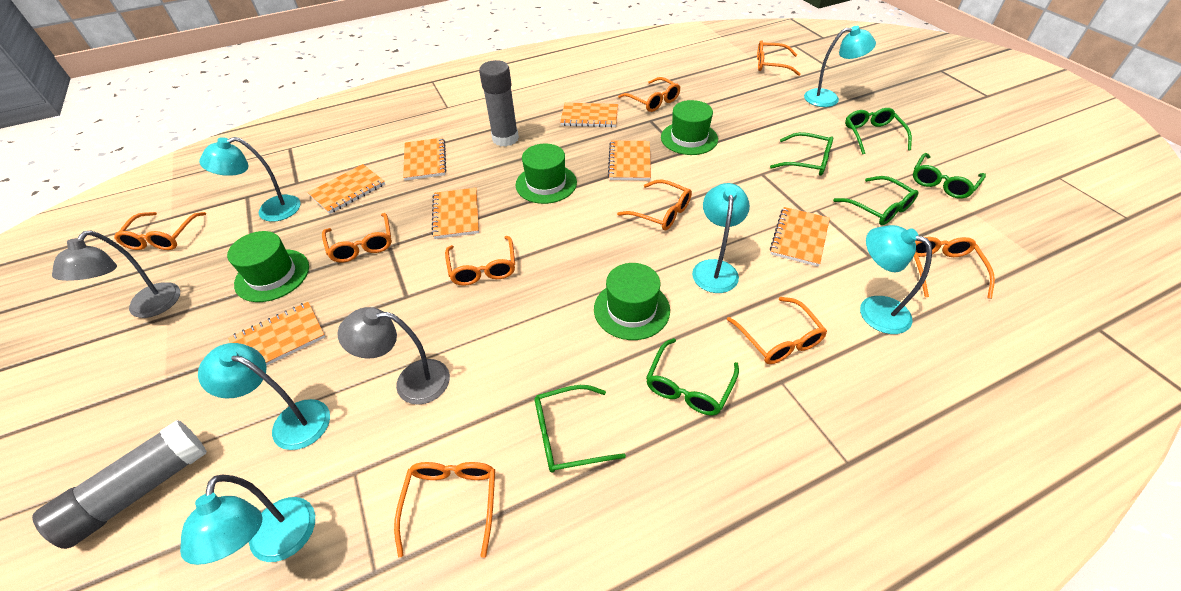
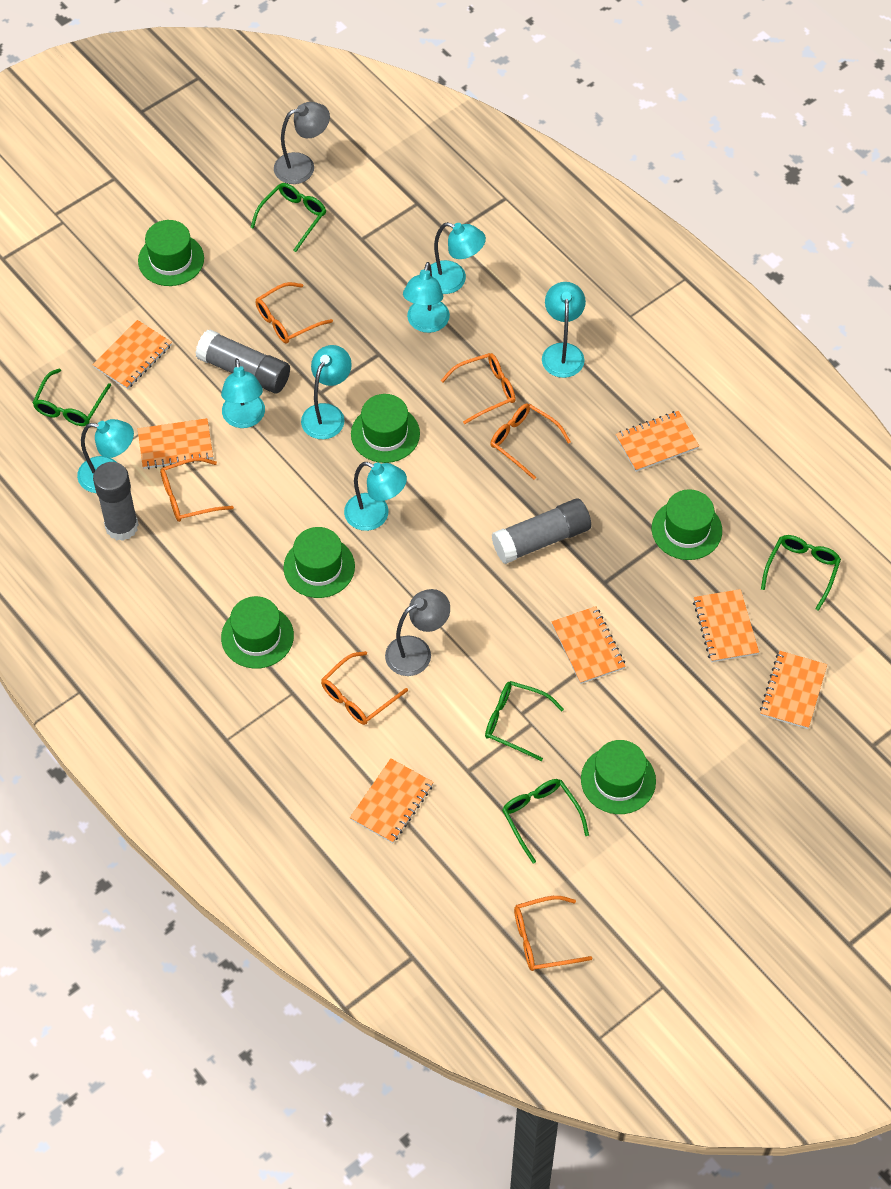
green glasses: [534,385,626,473] [646,338,739,415] [770,132,833,176] [833,176,918,225] [845,108,912,155] [913,153,986,199] = 6 -> [33,369,111,426] [250,183,326,252] [485,681,564,761] [502,779,589,864] [761,535,841,611] = 5
green hat: [227,231,309,302] [516,144,577,204] [594,263,670,340] [661,100,718,155] = 4 -> [138,220,204,286] [221,596,294,669] [284,527,355,598] [351,394,420,463] [581,740,656,814] [652,489,722,560] = 6
grey glue stick: [32,420,207,549] [479,60,519,146] = 2 -> [93,462,139,541] [195,329,290,393] [492,499,591,564] = 3
orange glasses: [114,212,206,250] [322,213,392,262] [394,462,495,558] [445,236,515,286] [617,180,692,230] [618,77,680,112] [727,297,827,364] [757,40,801,76] [914,237,995,299] = 9 -> [160,458,234,522] [255,282,333,344] [321,651,408,725] [441,353,516,424] [490,403,571,480] [514,896,592,971] = 6
turquoise lamp: [180,475,315,565] [198,343,330,450] [199,137,301,222] [692,183,750,293] [804,26,876,107] [860,225,932,334] = 6 -> [77,419,134,493] [221,358,265,428] [301,345,352,439] [344,462,407,531] [403,262,450,333] [431,222,486,294] [542,282,586,378] = 7

